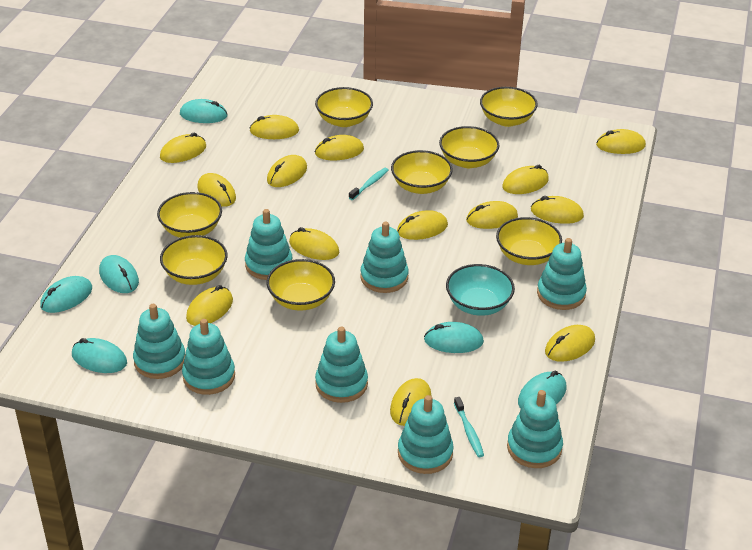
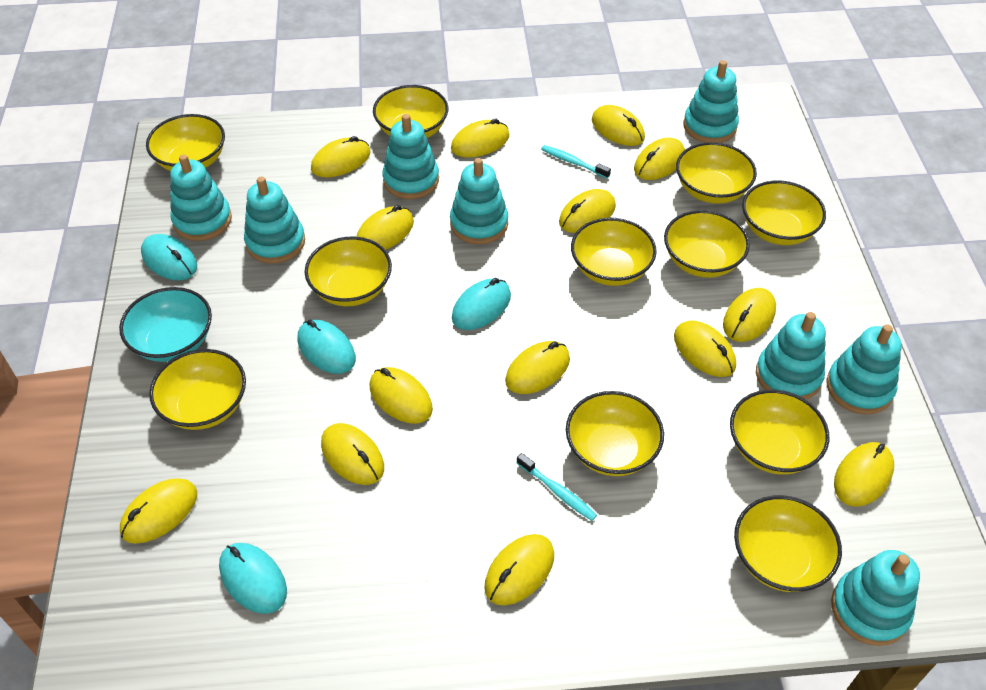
turquoise mouse: [40,276,92,313] [72,338,127,373] [99,255,139,293] [180,99,227,123] [424,322,484,353] [518,371,566,408] = 6 -> [141,234,197,280] [219,543,287,614] [297,319,356,374] [452,278,511,330] = 4
yellow bowl: [157,192,222,238] [160,235,228,285] [267,259,335,311] [315,87,373,127] [391,150,453,194] [439,126,500,168] [480,87,538,127] [496,217,562,265] = 8 -> [146,114,225,171] [149,349,246,430] [305,237,392,306] [373,85,448,138] [566,391,664,476] [571,218,657,286] [664,210,750,278] [676,142,757,204] [730,390,829,475] [734,495,842,592] [742,181,826,245] = 11

